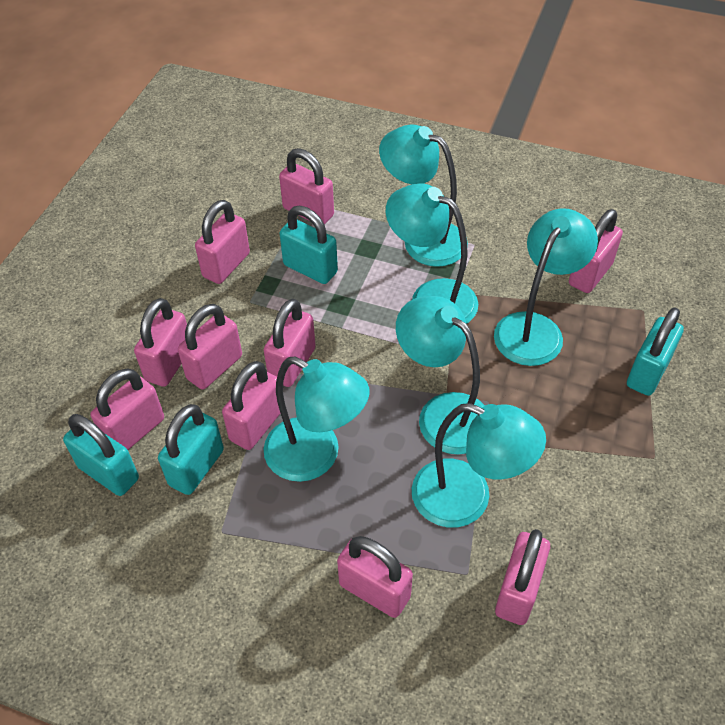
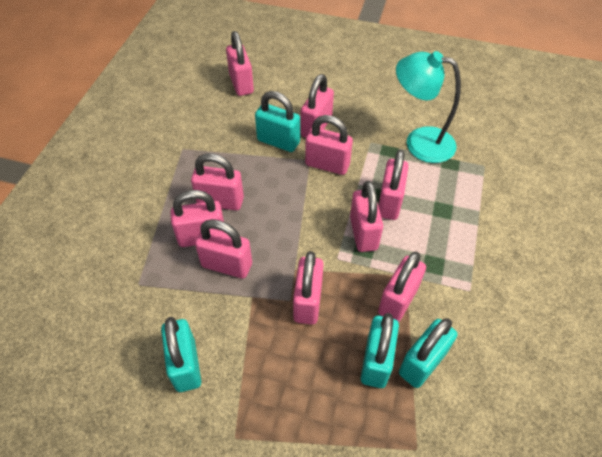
turquoise lamp: [264,357,369,482] [379,124,468,267] [386,183,478,324] [396,296,485,455] [412,403,546,528] [494,208,598,366] = 6 -> [396,51,461,163] = 1

